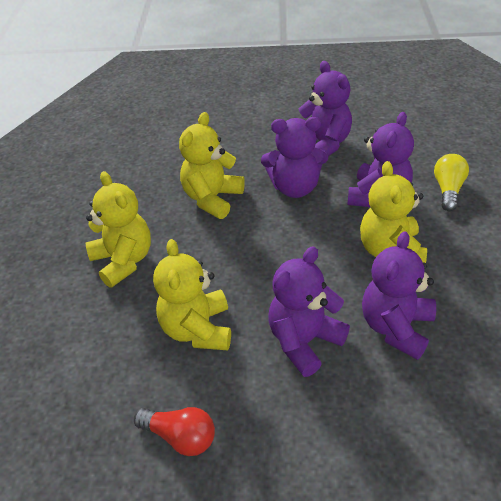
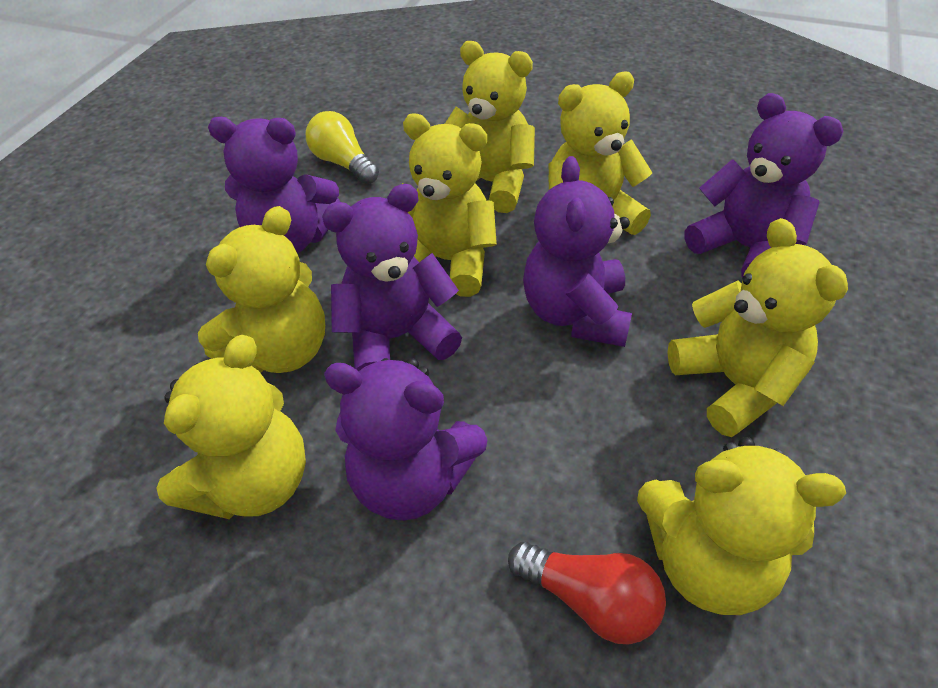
yellow teddy bear: [85,171,151,288] [153,239,231,350] [179,112,245,219] [360,161,427,263] = 4 -> [156,335,306,519] [198,206,325,373] [402,113,497,297] [445,41,535,213] [548,71,652,235] [637,437,846,615] [668,218,848,437] = 7

